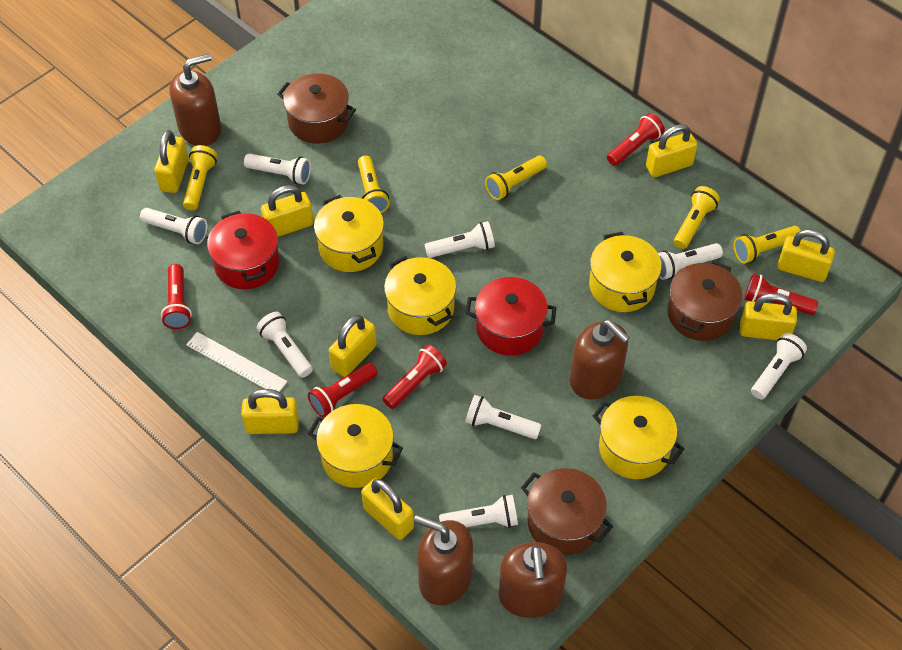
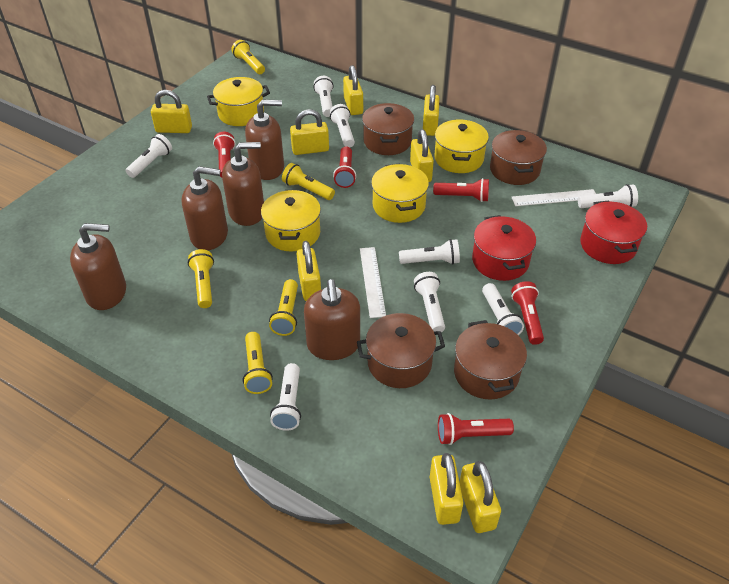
brown pot: [277,73,356,143] [521,468,613,555] [667,261,743,341] = 3 -> [357,313,445,388] [362,103,414,155] [454,320,527,399] [490,130,547,185] = 4
brown soap dispenser: [170,54,221,146] [414,515,473,605] [499,542,567,618] [570,320,630,400] = 4 -> [70,223,126,310] [182,166,228,250] [222,142,264,226] [245,99,284,180] [304,279,360,360] = 5
white ruler: [186,332,287,392] = 1 -> [360,247,386,318] [511,189,596,206] = 2
yellow pot: [308,404,403,488] [314,195,384,272] [384,256,456,335] [589,232,662,312] [593,396,684,479] = 5 -> [207,77,270,126] [261,190,321,252] [371,164,429,223] [434,120,489,173] = 4

